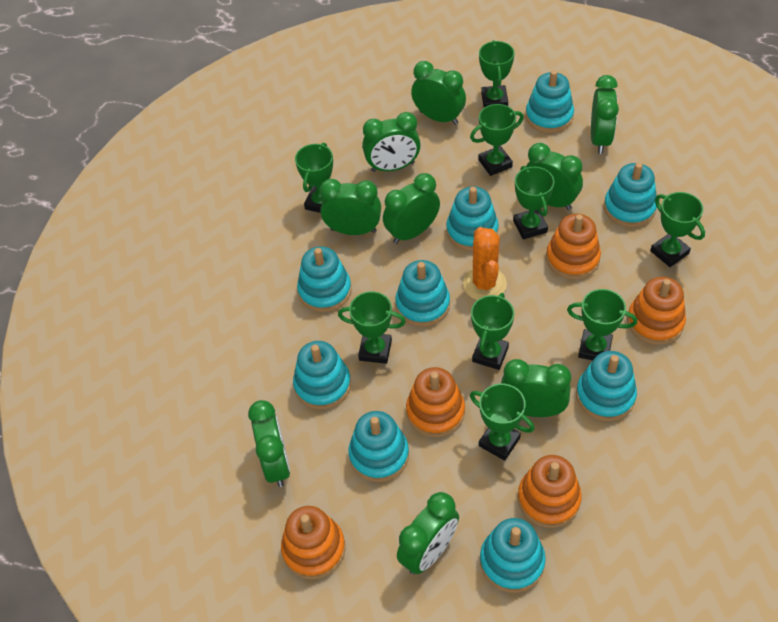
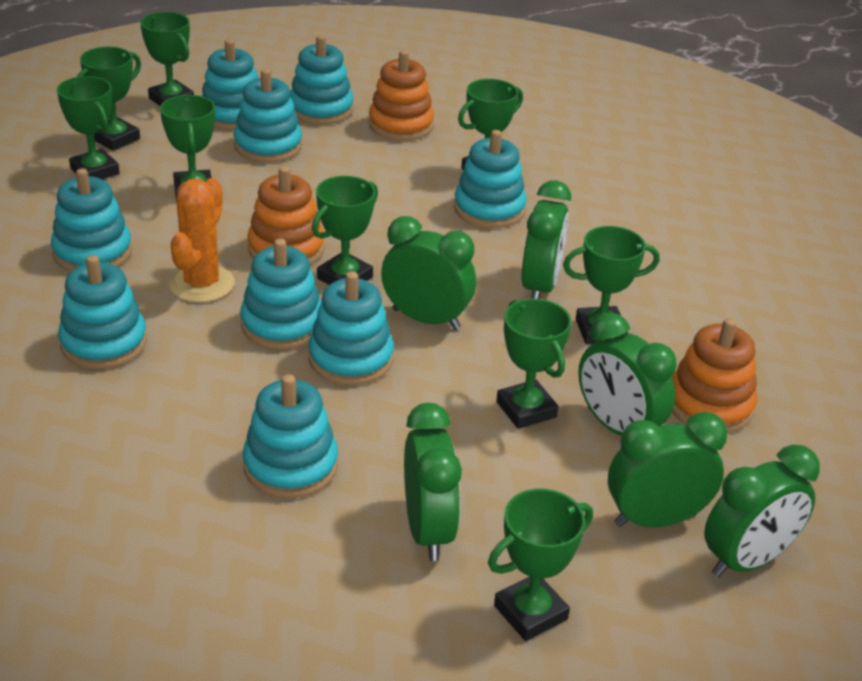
green clock: [248,400,290,487] [320,179,381,235] [362,112,421,172] [383,173,440,244] [397,492,459,574] [411,61,466,125] [501,359,571,417] [526,143,583,210] [591,75,619,154] = 9 -> [381,216,476,330] [404,403,462,561] [521,180,571,299] [578,313,677,436] [608,412,727,528] [704,445,820,577] = 6
orange stacking toy: [281,506,345,579] [406,367,465,437] [518,455,582,528] [546,214,601,280] [627,277,686,345] = 5 -> [247,166,325,265] [369,50,434,141] [672,318,757,433] = 3

